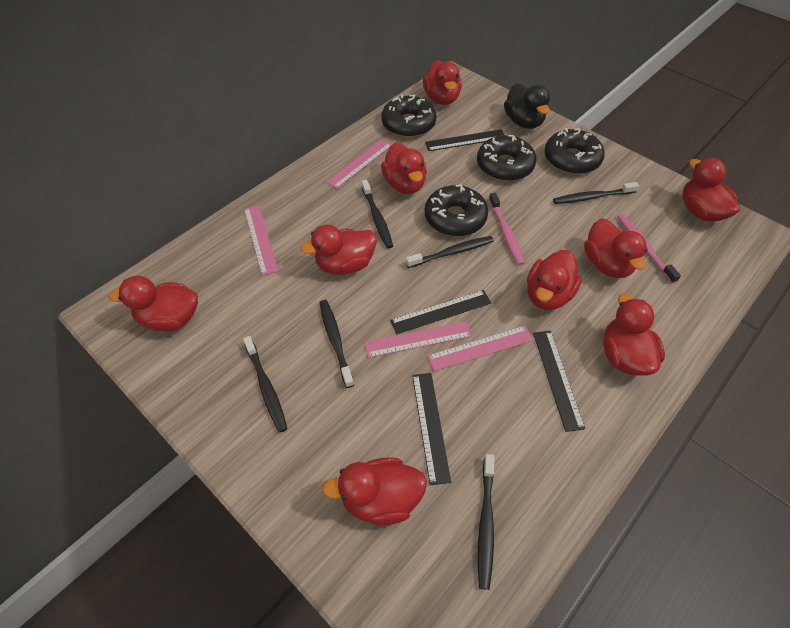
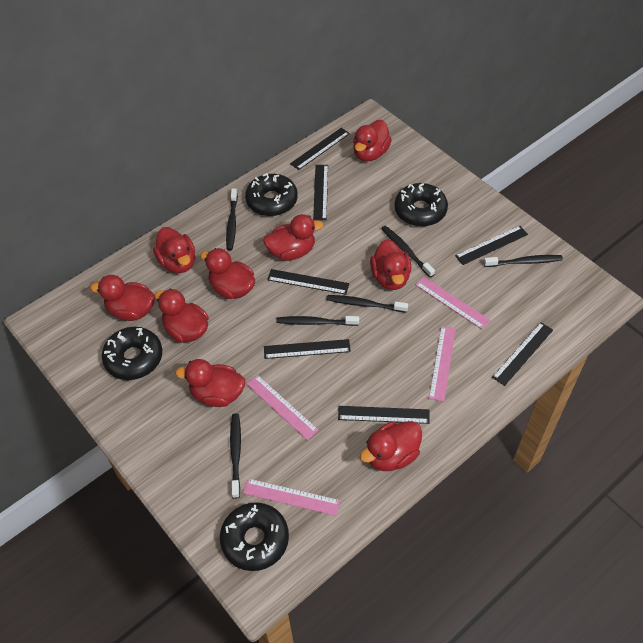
black duck: [504,83,550,129] = 1 -> none = 0
black ruler: [390,290,491,334] [412,373,451,485] [425,129,504,151] [533,331,585,432] = 4 -> [264,339,351,359] [267,269,349,295] [290,128,350,170] [313,165,328,220] [338,406,430,424] [455,226,528,265] [492,322,553,386] = 7
pink toothbrush: [489,193,524,265] [618,214,681,284] = 2 -> none = 0

